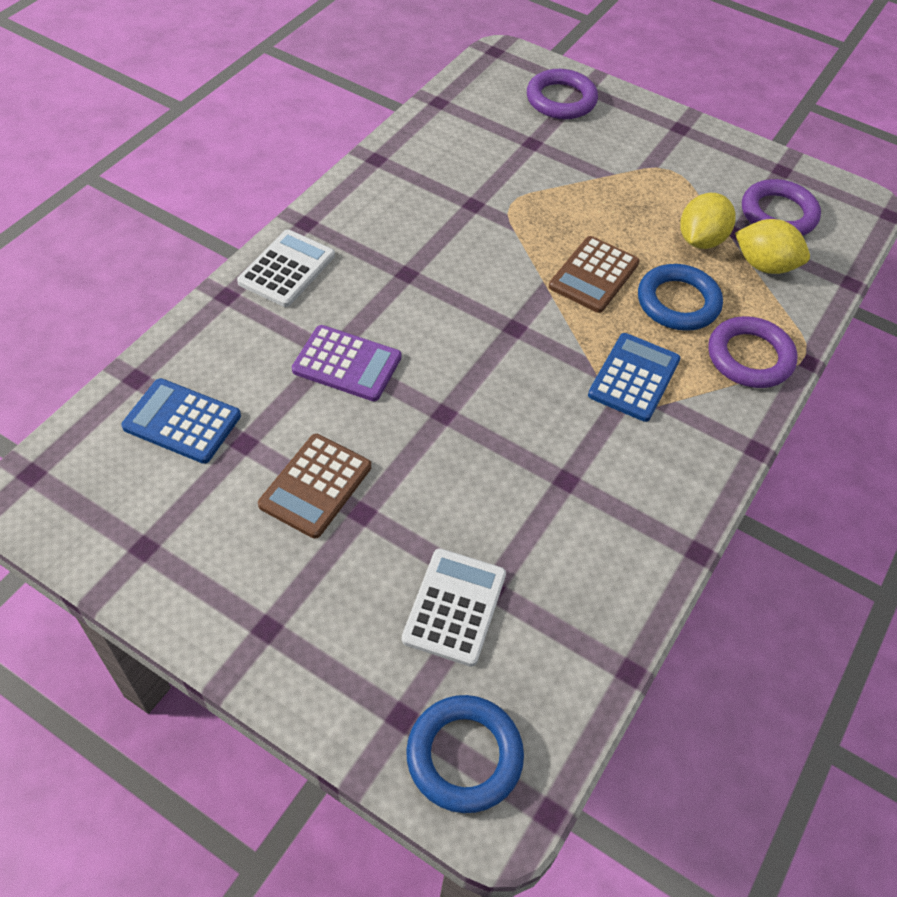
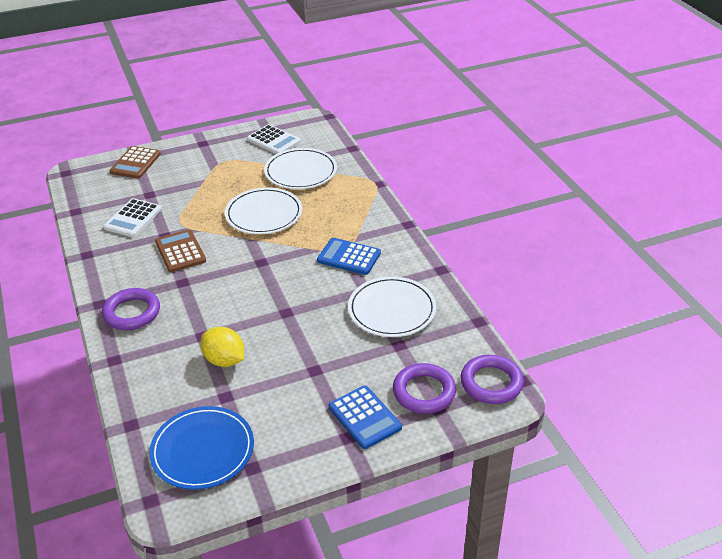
blue plate: none = 0 -> [149,406,254,490] = 1
blue ring: [406,695,524,813] [638,264,723,331] = 2 -> none = 0
purple calculator: [292,325,401,401] = 1 -> none = 0
white plate: none = 0 -> [225,188,302,234] [264,148,337,189] [348,276,437,337] = 3
yellow lemon: [680,193,736,249] [735,219,810,274] = 2 -> [201,327,244,367] = 1

